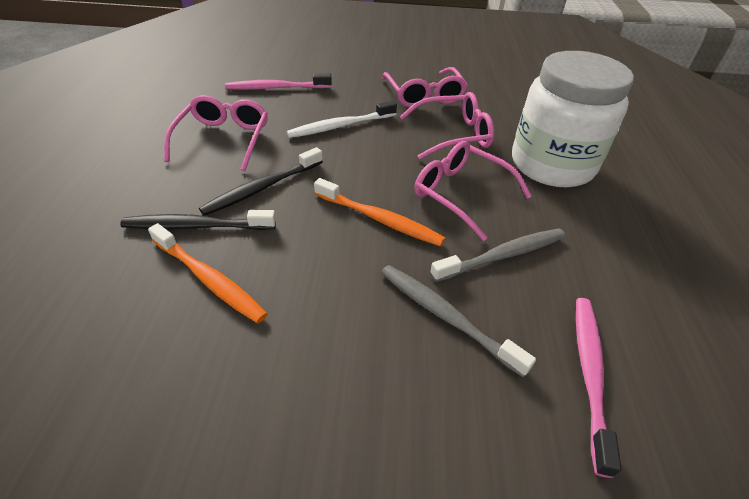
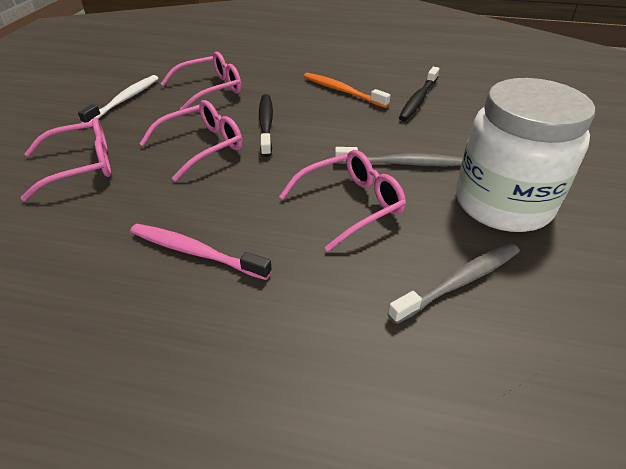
orange toothbrush: [148,223,268,323] [314,178,445,247] = 2 -> [303,73,391,108] = 1
pink toothbrush: [225,73,332,90] [576,298,621,478] = 2 -> [130,224,272,280] = 1

